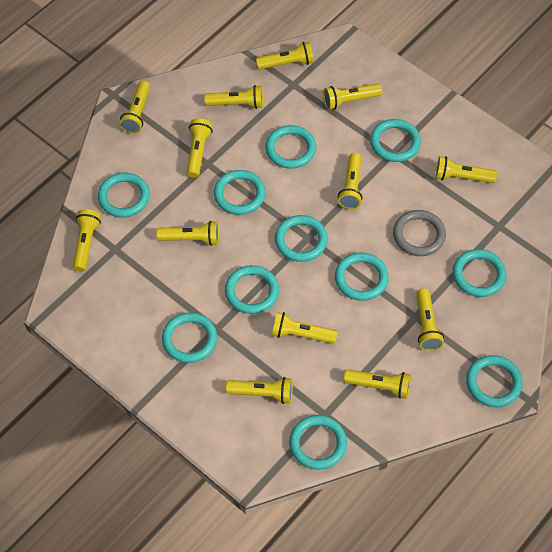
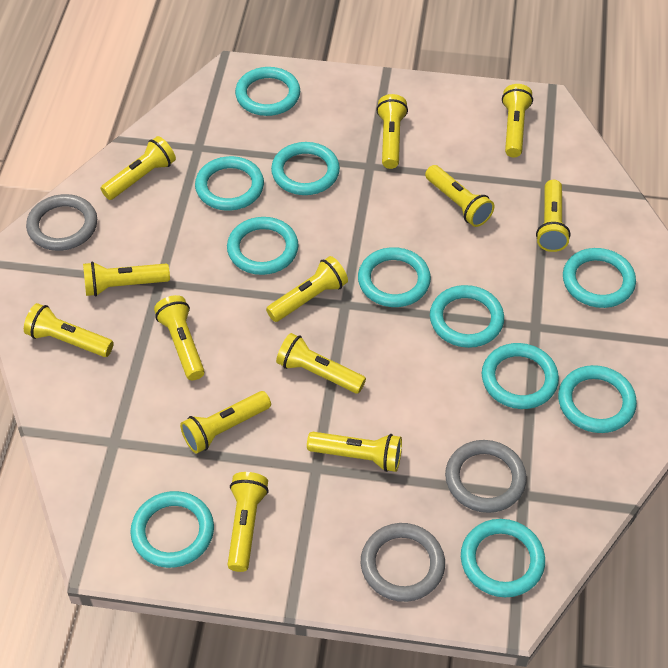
grey ring: [393,210,446,256] = 1 -> [26,194,97,251] [361,523,445,602] [445,440,527,513] = 3

